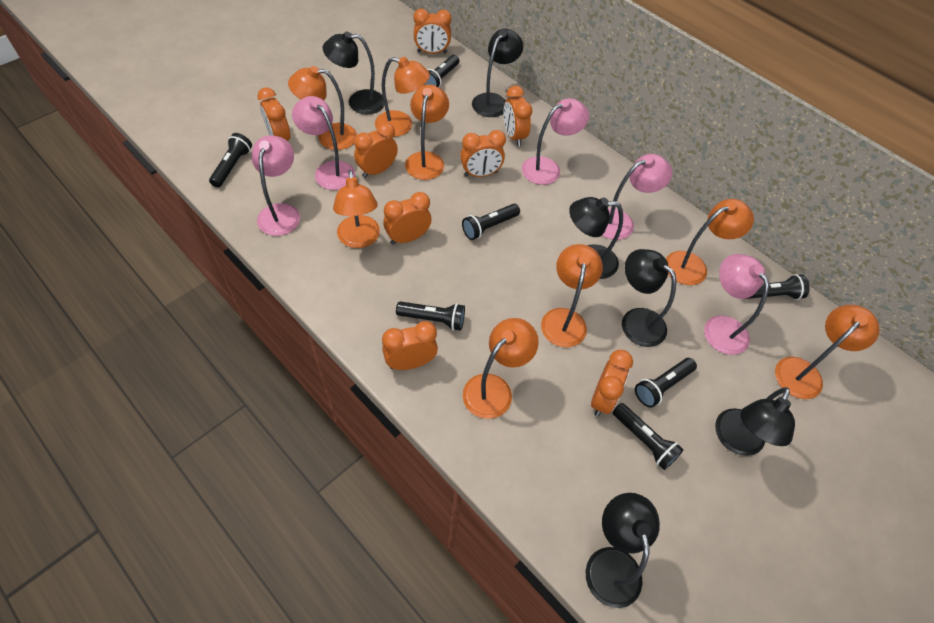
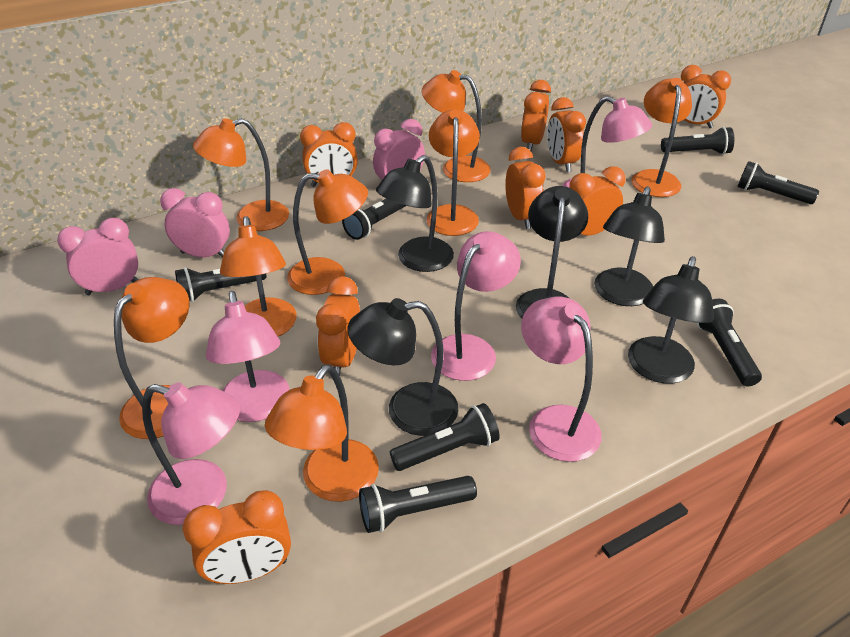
black lamp: [323,31,385,115] [472,29,523,117] [569,197,623,279] [586,493,660,608] [622,249,676,347] [715,387,795,456] = 6 -> [348,298,458,436] [376,155,454,272] [516,186,588,319] [595,186,665,306] [628,256,714,384] = 5
pink clock: none = 0 -> [57,218,139,295] [160,188,230,258] [373,119,425,180] = 3

